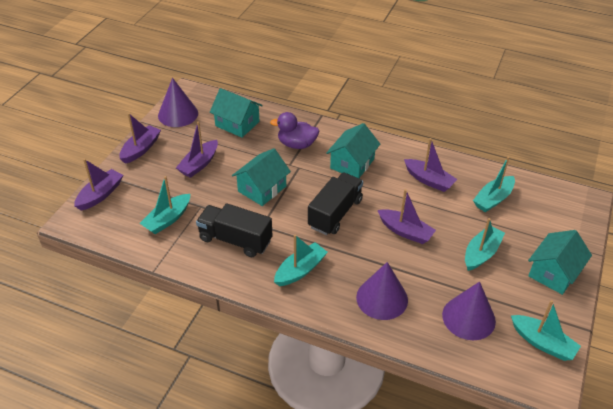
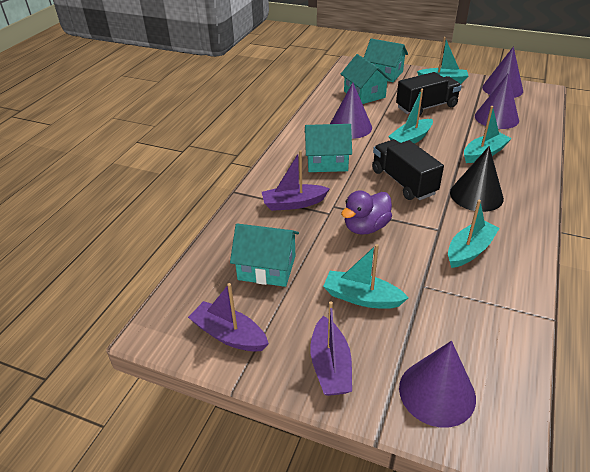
black cone: none = 0 -> [450,146,504,212] = 1
purple boat: [74,159,123,211] [119,113,161,164] [176,121,218,178] [377,189,436,244] [404,138,457,192] = 5 -> [188,283,269,352] [262,150,330,211] [310,301,352,396] = 3
purple cone: [158,78,198,127] [356,262,408,320] [442,281,496,340] = 3 -> [330,83,372,139] [399,341,476,428] [475,74,519,129] [482,46,523,98] = 4

